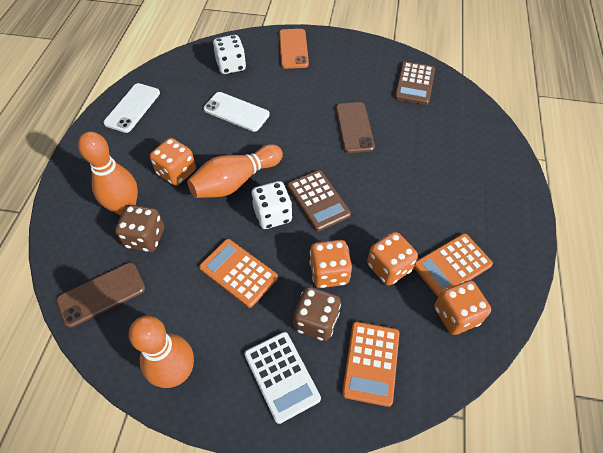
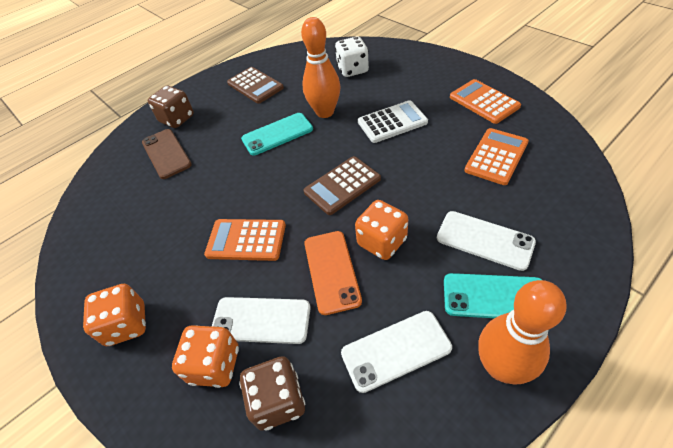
brown phone: [56,263,145,328] [336,102,375,153] = 2 -> [142,129,192,179] = 1
orange bowling pin: [78,132,138,216] [129,316,194,388] [187,144,283,198] = 3 -> [301,17,340,118] [478,280,567,385] = 2
orange dice: [150,138,196,186] [309,240,352,288] [367,232,418,285] [434,280,491,335] = 4 -> [83,284,146,346] [172,325,239,388] [355,200,408,260] = 3
turquoise phone: none = 0 -> [241,113,313,155] [444,273,542,318] = 2
white dice: [213,35,246,74] [251,181,293,229] = 2 -> [335,36,369,77] = 1
white phone: [103,83,160,133] [203,92,270,132] = 2 -> [212,297,311,344] [341,311,452,393] [437,211,536,271] = 3

